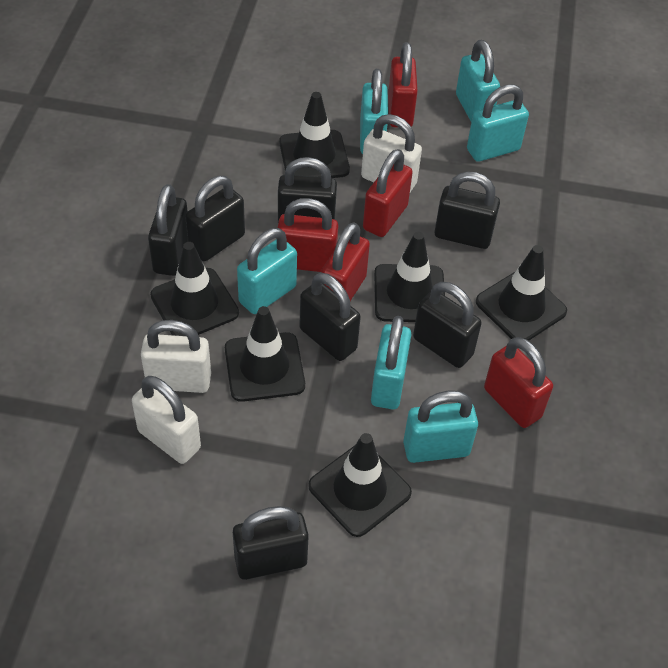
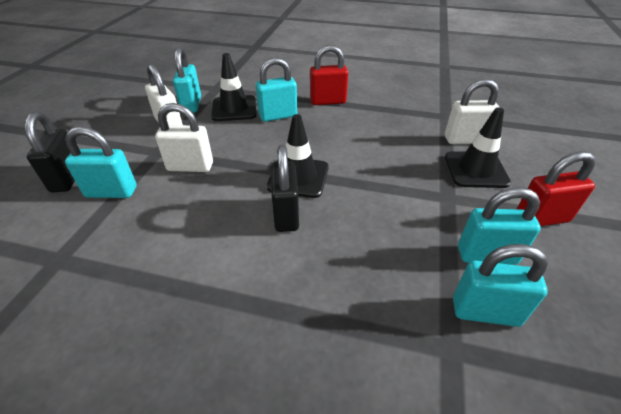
black padlock: [148,184,188,276] [185,176,245,261] [233,506,309,580] [278,157,337,222] [299,273,361,361] [413,282,482,368] [434,172,500,249] = 7 -> [25,112,75,193] [271,145,299,232] = 2
black traffic cone: [150,242,239,336] [225,306,305,402] [279,92,350,178] [308,433,412,537] [374,232,445,322] [476,245,567,341] = 6 -> [211,53,257,121] [267,114,329,198] [445,108,511,188] = 3
red padlock: [277,198,338,272] [321,223,370,301] [363,149,413,237] [388,42,418,128] [484,337,553,428] = 5 -> [310,45,348,105] [517,151,595,226] = 2
turquoise padlock: [237,228,297,314] [360,69,388,154] [371,316,411,409] [403,391,478,463] [456,40,500,122] [467,84,529,162] = 6 -> [65,126,137,198] [173,47,201,113] [256,57,297,122] [453,244,548,327] [458,187,541,265] = 5

